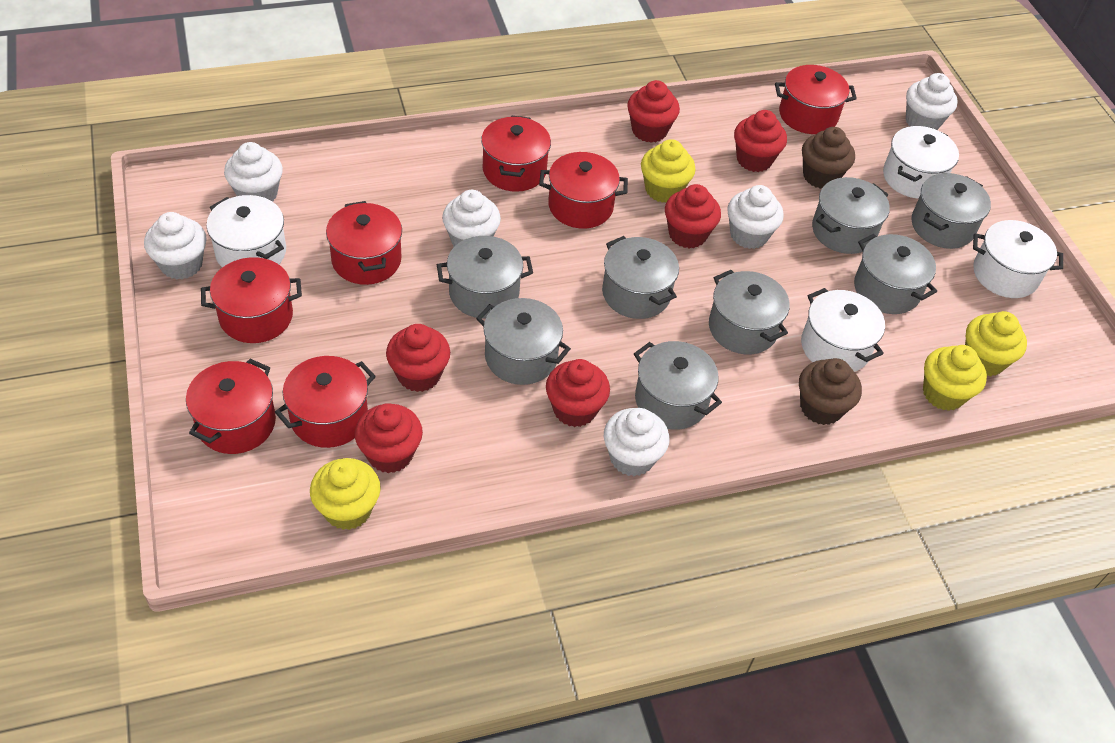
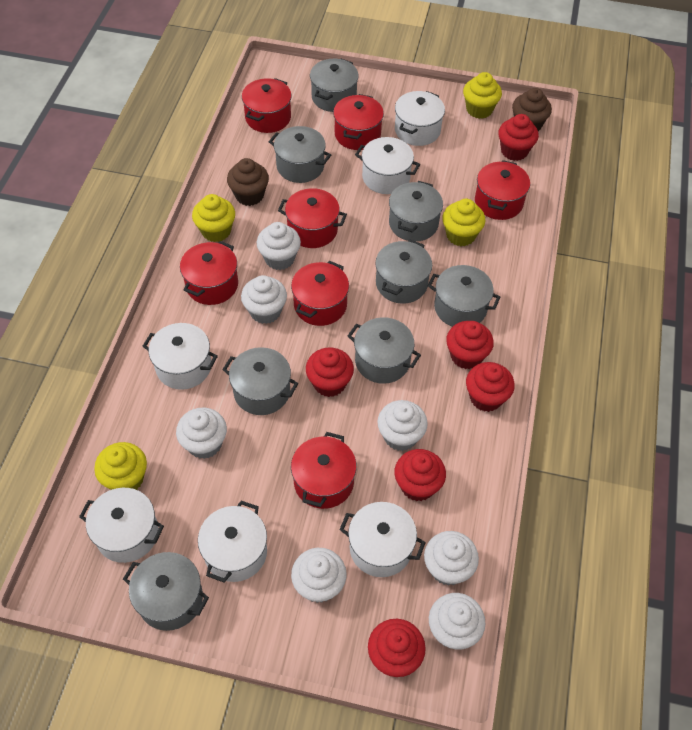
white cupcake: [144,212,207,280] [224,142,283,202] [442,190,501,247] [604,408,669,476] [727,185,784,249] [906,73,958,130] = 6 -> [176,407,227,459] [241,275,287,324] [257,222,301,270] [291,548,347,603] [377,400,428,451] [424,531,479,586] [429,593,485,649] = 7
white pot: [206,195,286,267] [801,288,885,372] [883,126,959,199] [973,220,1063,298] = 4 -> [79,488,164,563] [142,323,218,390] [198,500,267,582] [339,502,426,577] [355,137,420,194] [395,91,445,146] = 6

